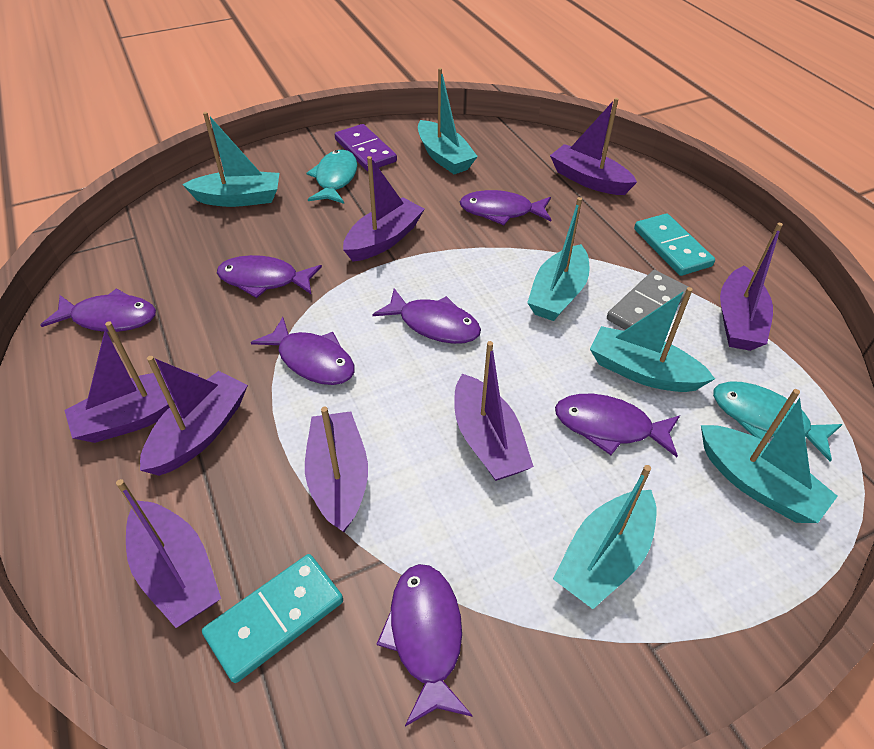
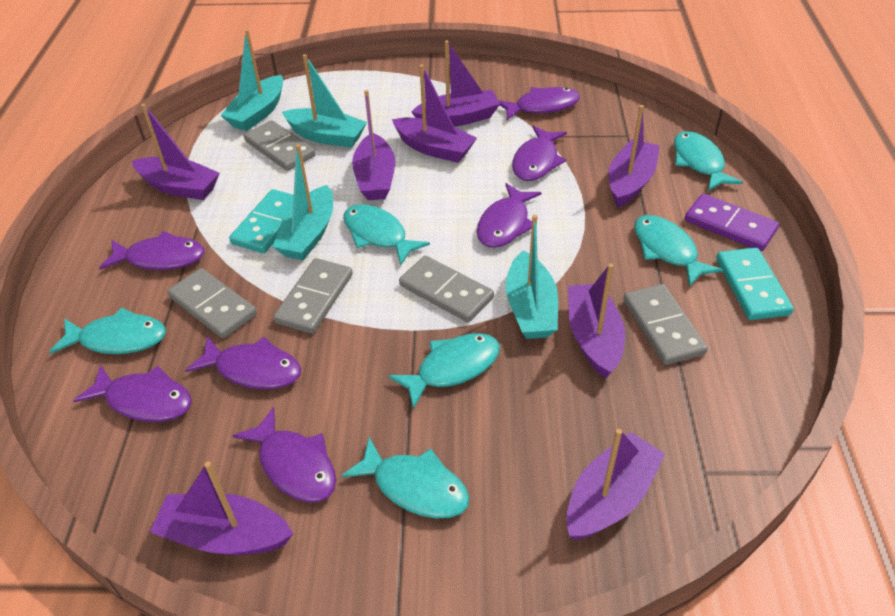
grey domino: [607,270,688,330] = 1 -> [167,268,257,338] [244,120,316,171] [273,258,353,334] [399,256,494,322] [623,284,708,365] = 5
turquoise boat: [182,112,279,207] [418,68,478,174] [527,197,590,321] [553,465,656,609] [590,287,715,392] [701,389,838,523] = 6 -> [220,29,283,131] [273,144,333,260] [282,54,367,148] [506,214,558,339] = 4
turquoise fish: [306,150,357,204] [713,381,843,462] = 2 -> [49,308,166,354] [341,437,470,519] [343,204,430,265] [388,333,500,409] [634,215,723,287] [674,131,743,191] = 6

